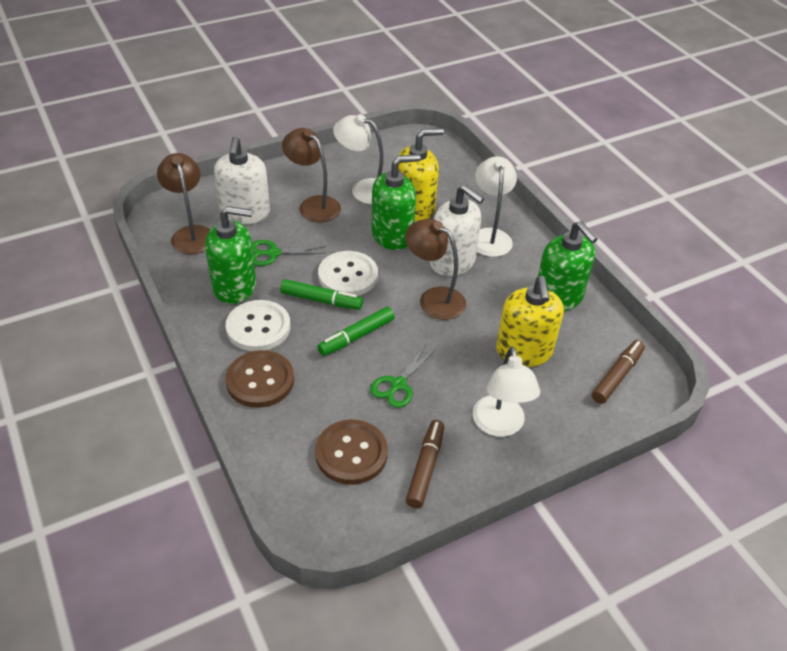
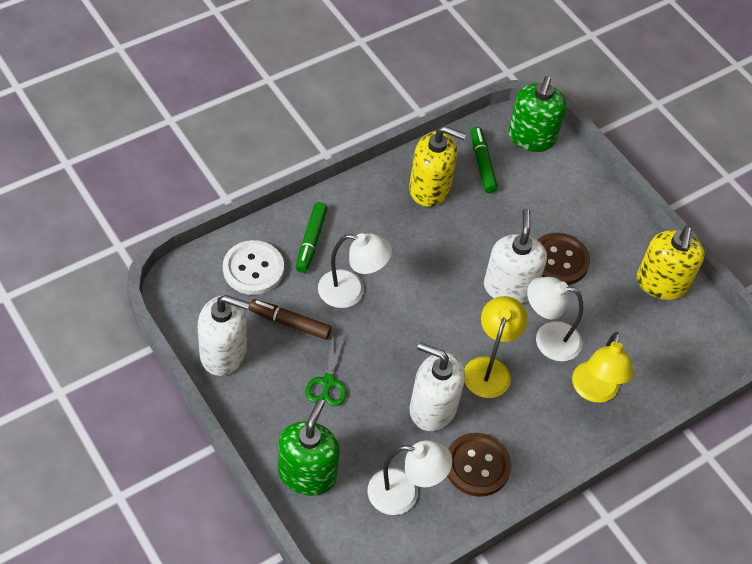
brown lamp: [157,153,210,254] [282,128,341,223] [405,219,466,320] = 3 -> none = 0
brown marker: [406,420,444,508] [592,340,645,404] = 2 -> [249,299,332,340] = 1
green scissors: [252,240,327,266] [370,344,436,408] = 2 -> [305,334,346,406] = 1
green soap dispenser: [205,206,256,304] [371,154,421,250] [538,221,598,311] = 3 -> [278,399,340,496] [508,76,566,152] = 2
white button: [226,300,290,351] [318,251,378,296] = 2 -> [223,240,284,295] = 1
white soap dispenser: [214,136,270,224] [430,185,484,276] = 2 -> [198,295,250,376] [410,342,465,431] [484,209,547,303] = 3
yellow lamp: none = 0 -> [465,296,527,398] [572,332,633,403] = 2

